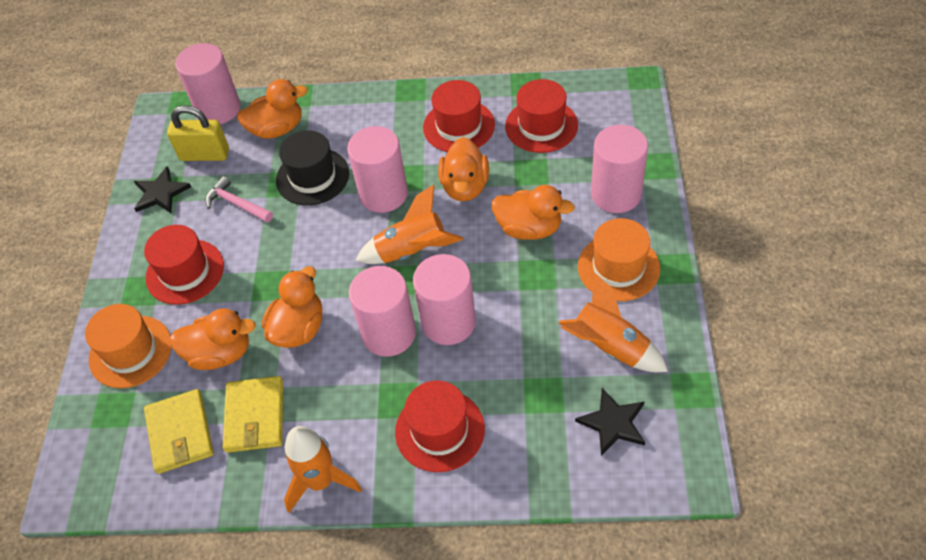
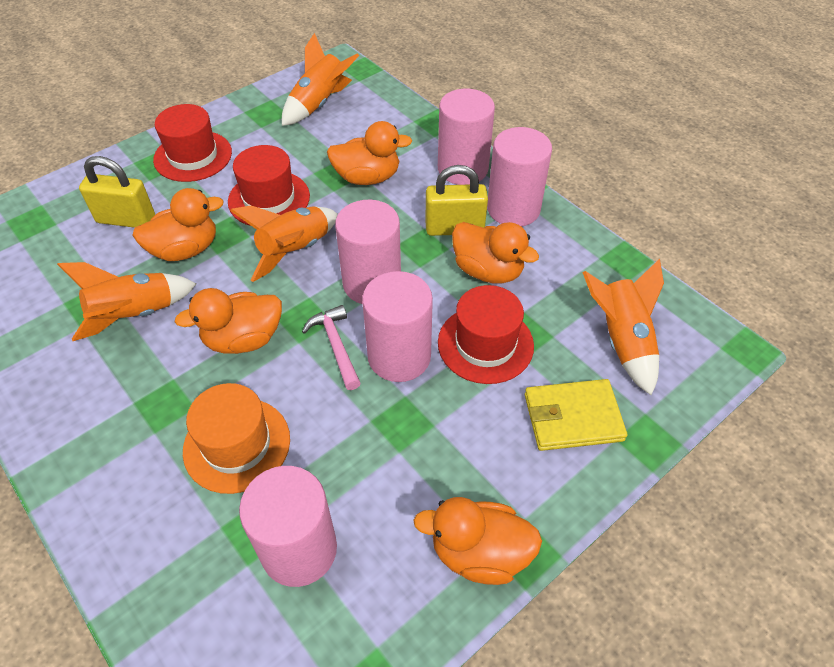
black hat: [276,130,349,206] = 1 -> none = 0
black star: [134,166,191,213] [575,388,645,456] = 2 -> none = 0
orange hat: [85,304,171,388] [578,218,660,301] = 2 -> [183,383,290,494] = 1
orange rocket: [284,426,362,513] [355,184,463,264] [559,273,668,372] = 3 -> [57,262,196,341] [230,205,338,282] [282,33,359,126] [582,259,664,395] = 4
red hat: [144,225,224,305] [395,380,485,472] [423,80,495,152] [505,79,578,153] = 4 -> [153,104,232,182] [228,145,310,226] [438,285,534,384] = 3
yellow padlock: [167,105,229,161] = 1 -> [79,156,155,228] [425,165,488,236] = 2
yellow wallet: [144,389,214,474] [223,376,283,453] = 2 -> [525,379,627,451] = 1

